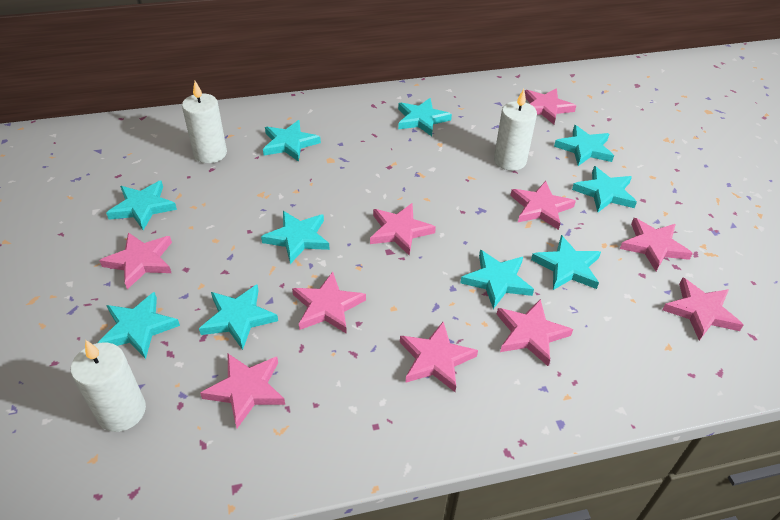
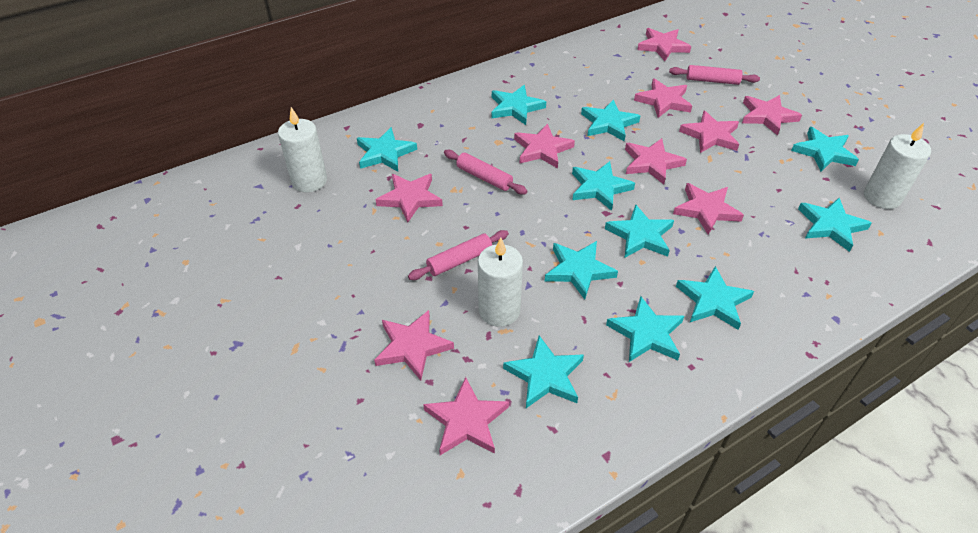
pink rolling pin: none = 0 -> [408,230,509,280] [444,150,527,195] [669,65,760,85] = 3
turquoise star: [98,292,180,359] [106,181,177,230] [199,285,278,350] [261,211,330,264] [263,120,321,162] [398,98,452,136] [460,250,534,309] [531,235,601,290] [554,125,614,166] [572,166,637,212] = 10 -> [357,127,417,172] [491,85,546,125] [503,335,584,408] [545,241,618,299] [572,161,635,211] [581,99,640,141] [605,204,674,258] [606,296,684,362] [676,266,754,330] [791,127,859,171] [798,198,872,252] = 11

